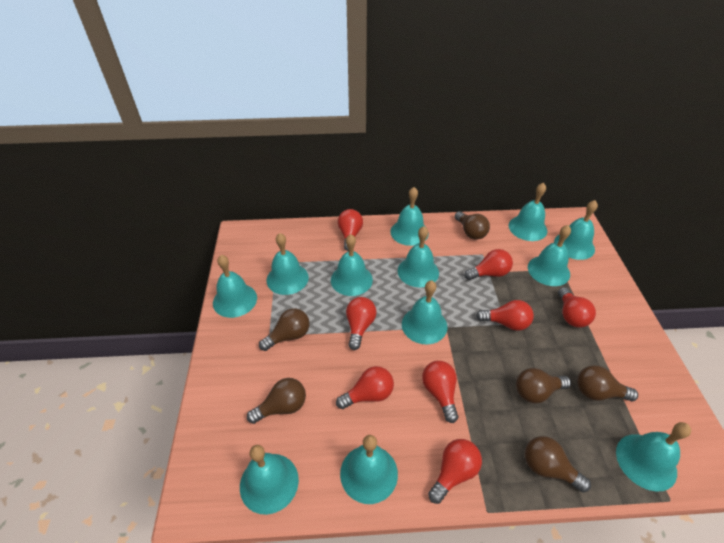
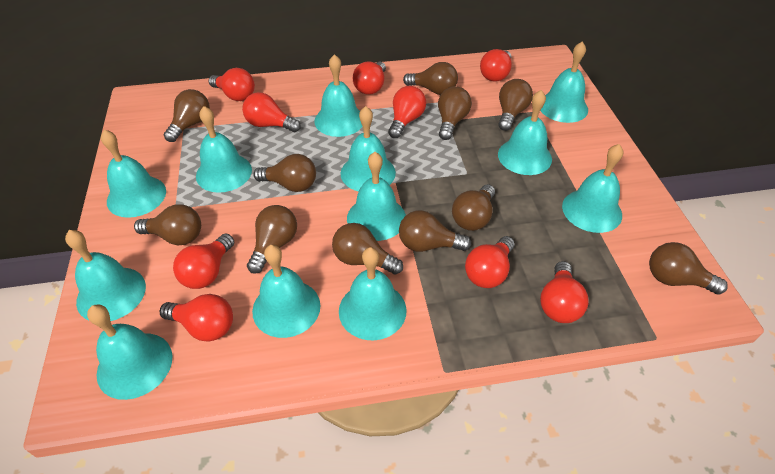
brown light bulb: [247,378,306,424] [259,308,310,351] [455,211,490,240] [516,368,571,403] [524,436,591,492] [577,365,638,401] = 6 -> [134,204,201,245] [164,89,210,142] [247,205,297,274] [253,154,316,192] [332,223,403,275] [399,210,471,252] [403,62,458,95] [438,86,472,140] [452,184,495,231] [498,79,533,131] [649,242,728,294] = 11
red light bulb: [336,366,394,409] [338,209,363,251] [346,297,377,350] [422,361,458,423] [428,439,482,504] [464,249,513,280] [476,300,534,331] [558,287,596,328] = 8 -> [159,294,233,341] [173,234,234,289] [209,68,255,101] [242,92,301,132] [353,61,386,95] [388,86,426,138] [465,236,515,288] [480,49,512,82] [540,261,589,323] = 9

